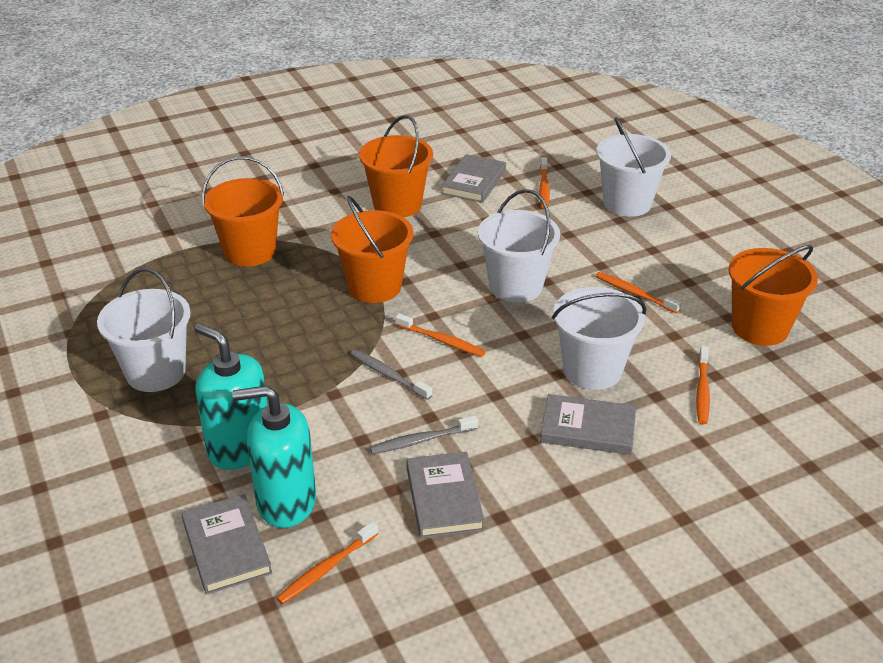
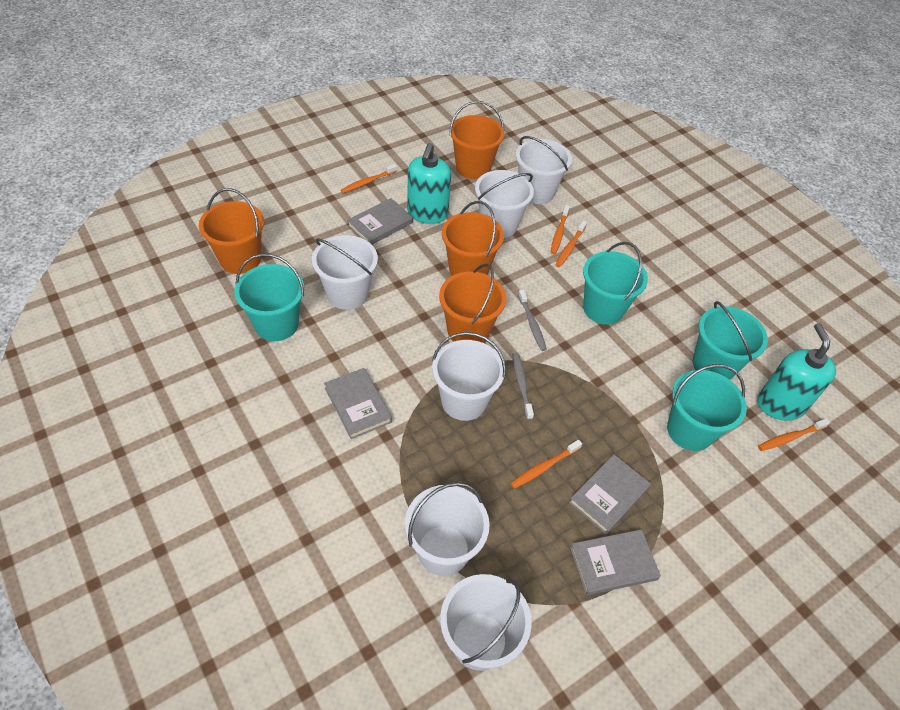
turquoise bucket: none = 0 -> [234,254,304,341] [583,242,648,325] [667,364,747,451] [692,301,768,380] = 4
white bucket: [97,268,191,392] [478,189,560,302] [552,287,646,390] [596,117,671,217] = 4 -> [312,235,378,310] [405,482,490,576] [432,332,506,421] [440,574,532,671] [475,170,534,238] [516,136,572,204] = 6

